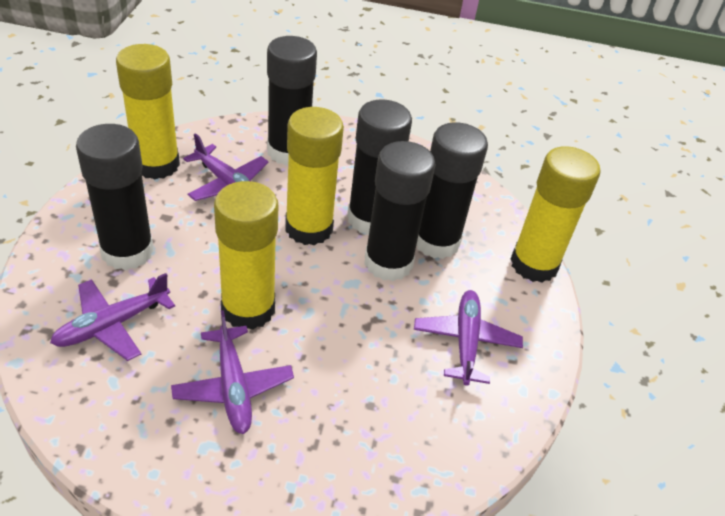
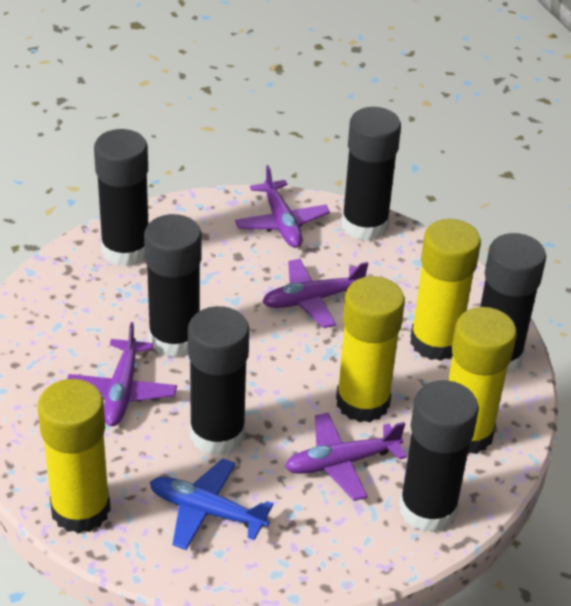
black glue stick: [76,124,154,270] [267,36,317,166] [347,100,412,235] [364,141,436,281] [416,122,488,259] = 5 -> [94,129,148,266] [144,214,202,358] [188,306,249,455] [342,107,401,241] [399,380,479,533] [480,233,546,375] = 6
blue plane: none = 0 -> [150,458,273,550] = 1

